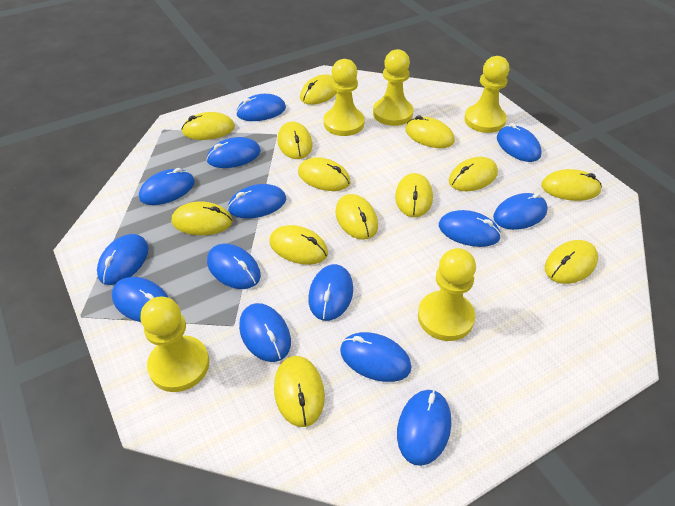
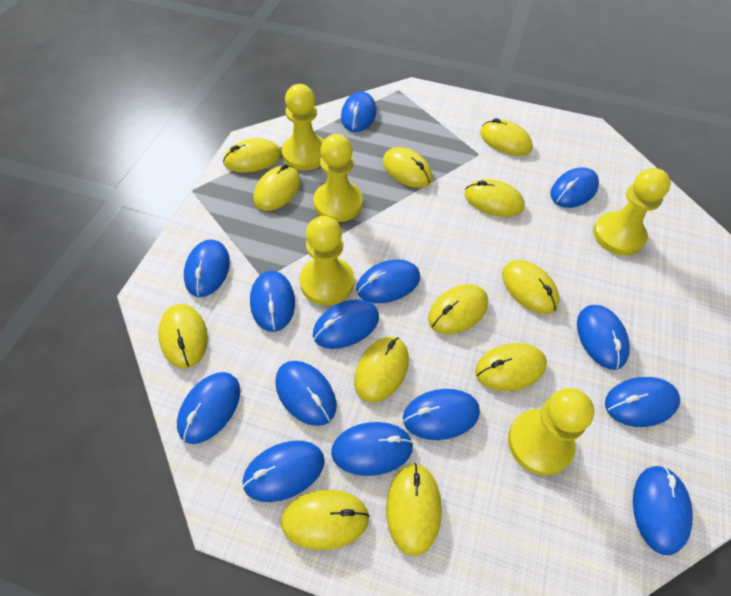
yellow mouse: [172,201,232,235] [181,112,235,140] [270,225,328,265] [274,356,325,427] [277,121,313,159] [298,157,351,191] [300,74,337,105] [335,194,378,240] [395,173,433,217] [405,115,455,148] [449,157,498,191] [541,169,602,201] [545,240,598,284] = 13 -> [158,304,208,369] [223,138,281,173] [253,164,300,211] [281,490,370,550] [354,337,409,403] [383,147,432,188] [386,463,442,556] [428,284,488,334] [464,179,525,217] [475,343,547,391] [480,118,532,156] [502,260,559,314] = 12

